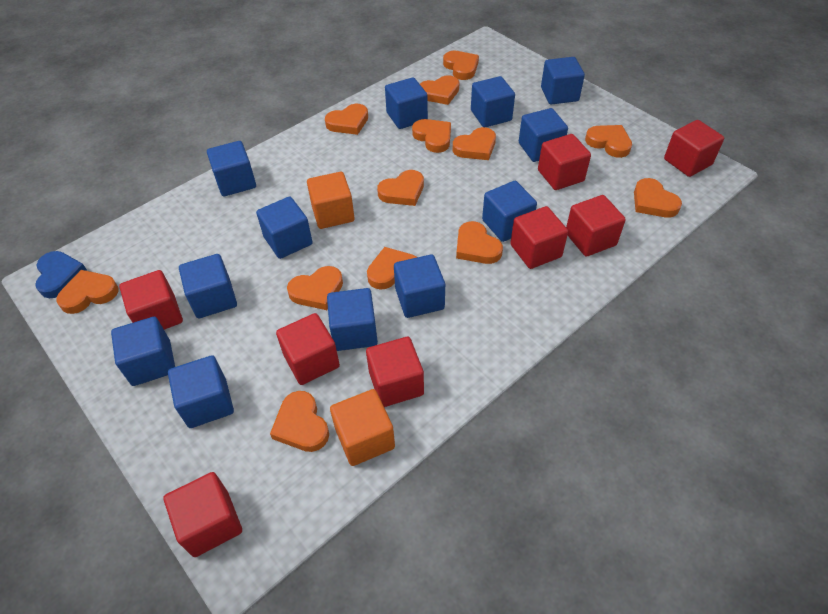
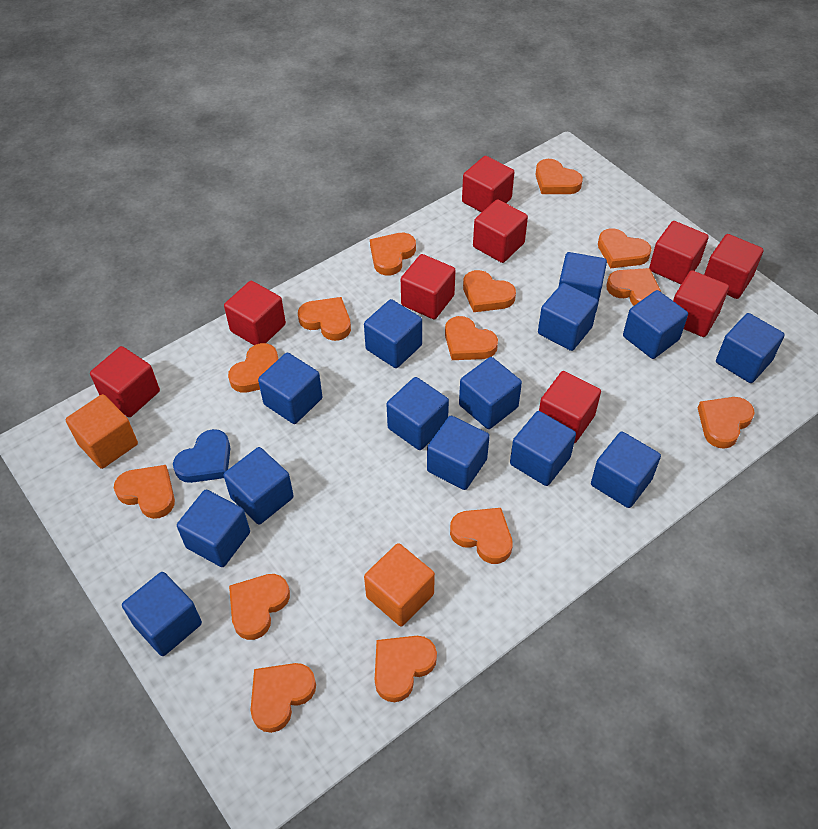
blue cube: [111,317,175,386] [168,355,234,428] [179,254,237,318] [207,141,256,197] [256,196,313,259] [327,288,378,351] [385,77,428,129] [394,254,445,318] [471,76,515,127] [482,181,537,242] [519,108,568,162] [541,57,585,105] = 12 -> [122,572,202,656] [177,490,250,567] [223,447,294,524] [258,352,322,424] [364,299,422,368] [386,377,449,450] [427,416,490,490] [459,357,522,429] [510,411,576,486] [538,283,598,351] [559,252,607,311] [591,432,661,508] [623,290,688,359] [716,313,785,383] = 14
orange heart: [56,270,118,314] [270,391,329,452] [287,266,343,310] [325,104,368,135] [367,247,417,290] [377,170,424,206] [412,119,451,153] [420,75,460,105] [443,51,479,80] [453,127,496,160] [456,221,503,264] [585,125,632,158] [634,178,682,217] = 13 -> [114,465,175,519] [228,343,278,393] [229,574,290,640] [251,663,316,733] [298,297,351,341] [370,233,416,276] [375,636,437,702] [445,316,498,360] [450,508,513,564] [463,270,516,312] [536,159,583,194] [598,228,651,268] [606,268,661,306] [698,397,755,449] = 14
red cube: [119,270,183,330] [163,472,242,557] [276,313,340,385] [366,337,424,407] [510,206,568,269] [538,134,591,190] [566,195,626,257] [664,120,724,177] = 8 -> [90,346,160,417] [224,281,286,345] [401,254,456,319] [462,156,514,212] [473,199,528,263] [539,371,601,443] [649,221,709,284] [673,270,729,337] [704,234,764,299] = 9

